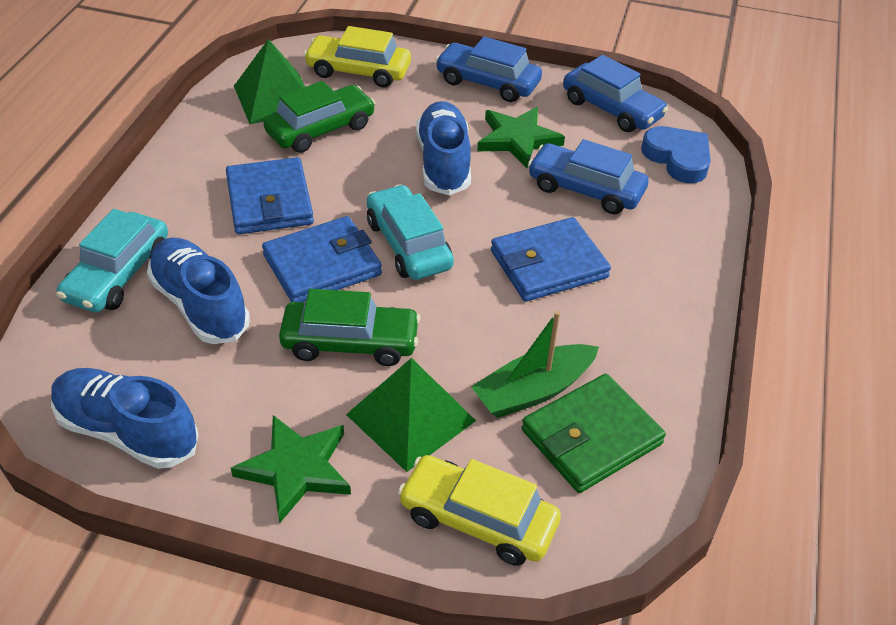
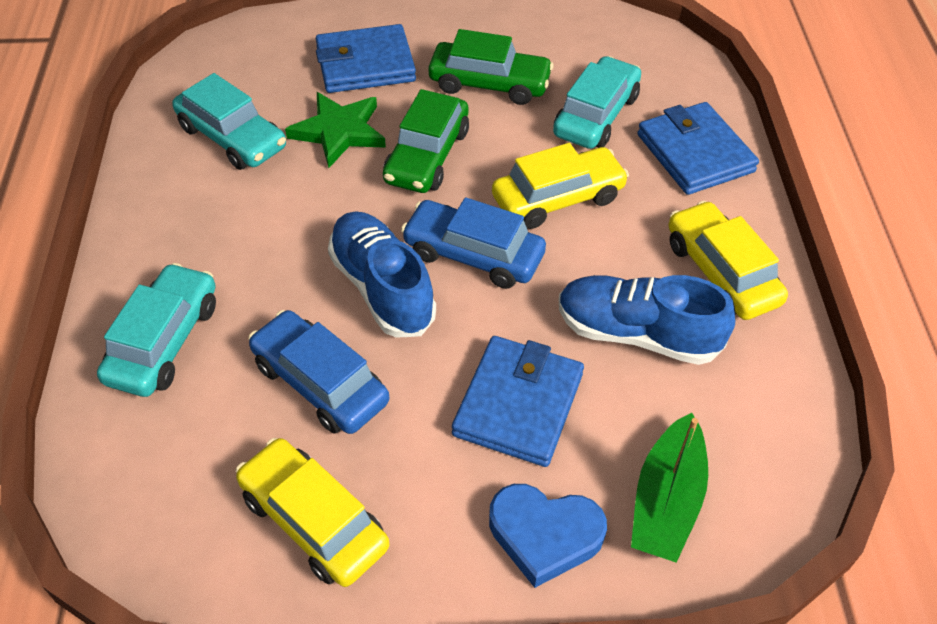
blue car: [435,37,542,102] [528,139,649,214] [563,55,668,132] = 3 -> [248,310,389,434] [401,197,546,289] = 2
blue shoe: [51,368,199,469] [147,238,250,344] [416,101,471,195] = 3 -> [328,211,436,338] [559,275,735,365] = 2
green pyramid: [234,39,305,124] [346,358,476,472] = 2 -> none = 0
green star: [231,415,351,523] [477,107,565,168] = 2 -> [285,92,386,168] = 1
green wallet: [522,374,666,493] = 1 -> none = 0
turquoise car: [56,209,168,313] [367,184,454,280] = 2 -> [97,263,216,397] [172,73,286,170] [553,56,641,149] = 3
yellow car: [304,26,411,87] [398,455,561,566] = 2 -> [236,438,389,587] [492,143,629,229] [669,201,788,320] = 3

